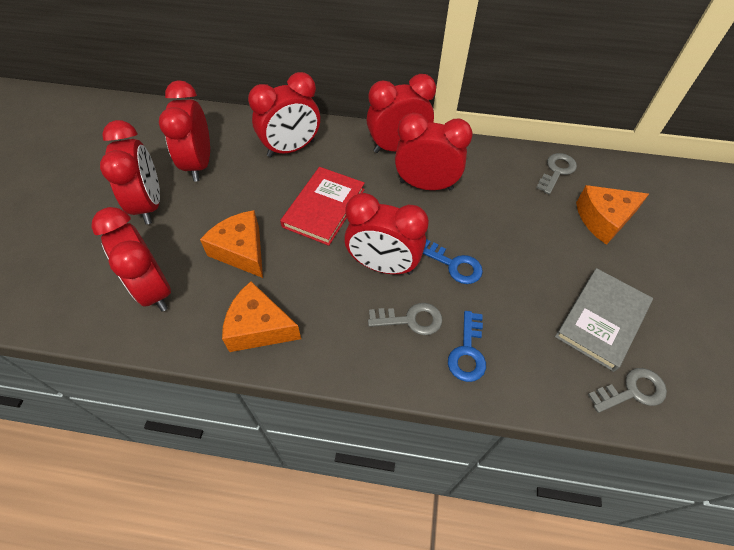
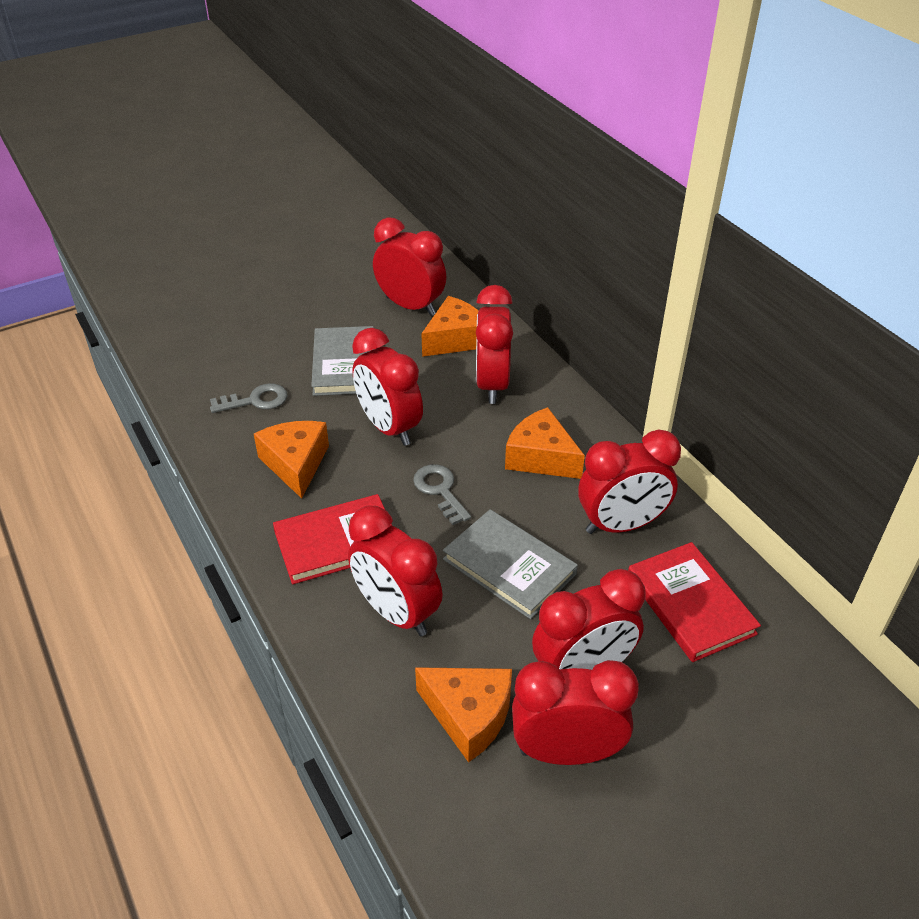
blue key: [423,239,483,284] [448,311,486,382] = 2 -> none = 0
grey book: [555,268,653,372] = 1 -> [311,326,374,396] [443,509,578,619] = 2
grey key: [368,303,442,335] [536,153,577,194] [588,368,667,413] = 3 -> [210,384,287,413] [413,464,471,525] = 2
orange cheese: [200,210,263,278] [222,281,301,352] [576,185,649,245] = 3 -> [254,421,329,499] [415,667,512,763] [421,296,479,357] [505,407,585,479] = 4
red book: [280,167,365,246] = 1 -> [273,494,392,584] [628,542,761,662] = 2

